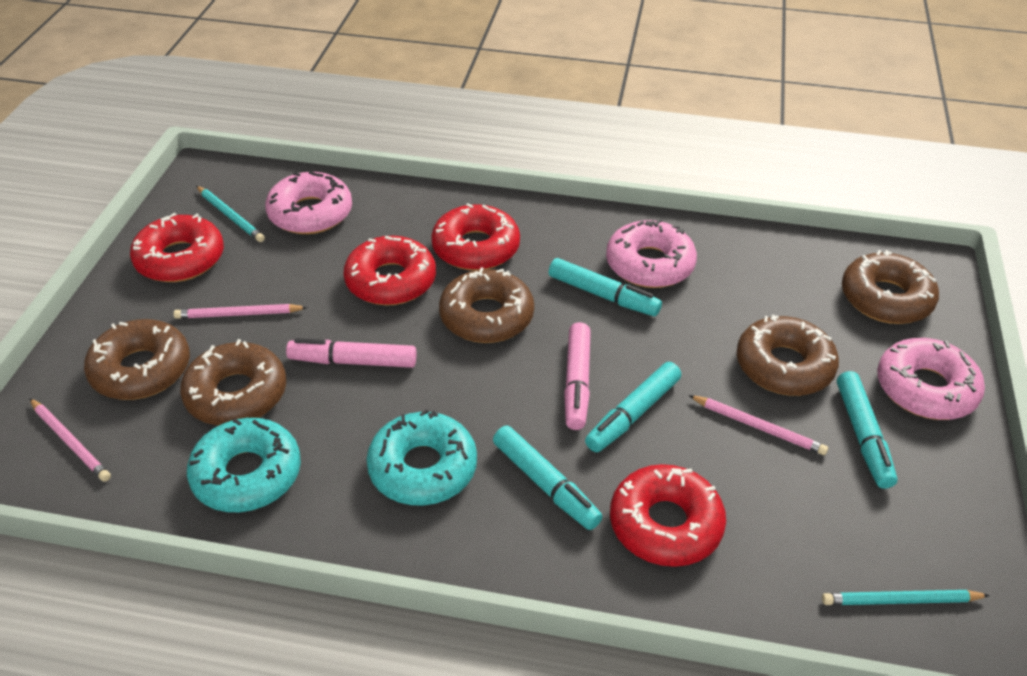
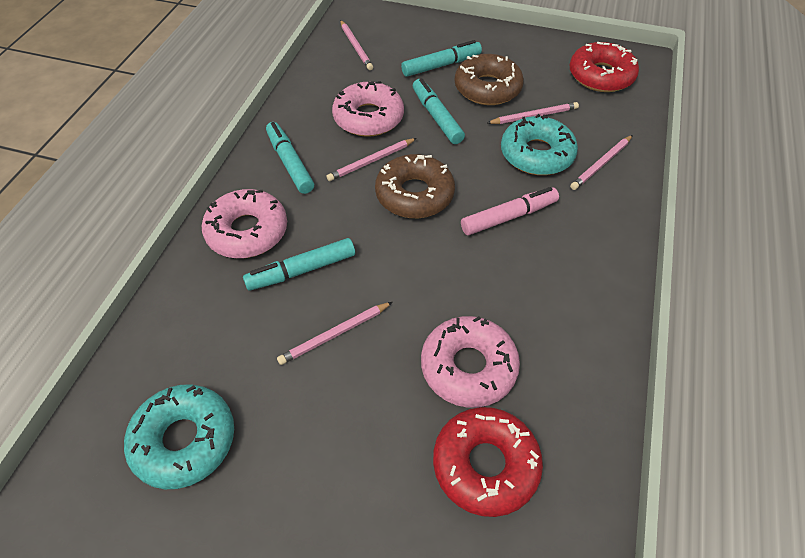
brown donut: [84,319,190,400] [180,339,286,426] [439,267,534,343] [737,315,839,396] [842,250,939,324] = 5 -> [375,154,455,218] [454,54,524,105] = 2
pink marker: [286,338,416,368] [564,322,591,430] = 2 -> [461,187,559,235] = 1
pink pencil: [29,398,111,482] [173,304,308,319] [689,395,828,455] = 3 -> [277,302,392,365] [326,138,417,181] [340,20,373,70] [487,102,579,124] [570,135,633,190] = 5
red donut: [130,213,224,282] [344,236,436,305] [431,203,520,271] [610,464,726,567] = 4 -> [433,407,543,517] [570,42,639,92] = 2
turquoise pencil: [196,186,265,242] [822,590,990,605] = 2 -> none = 0

